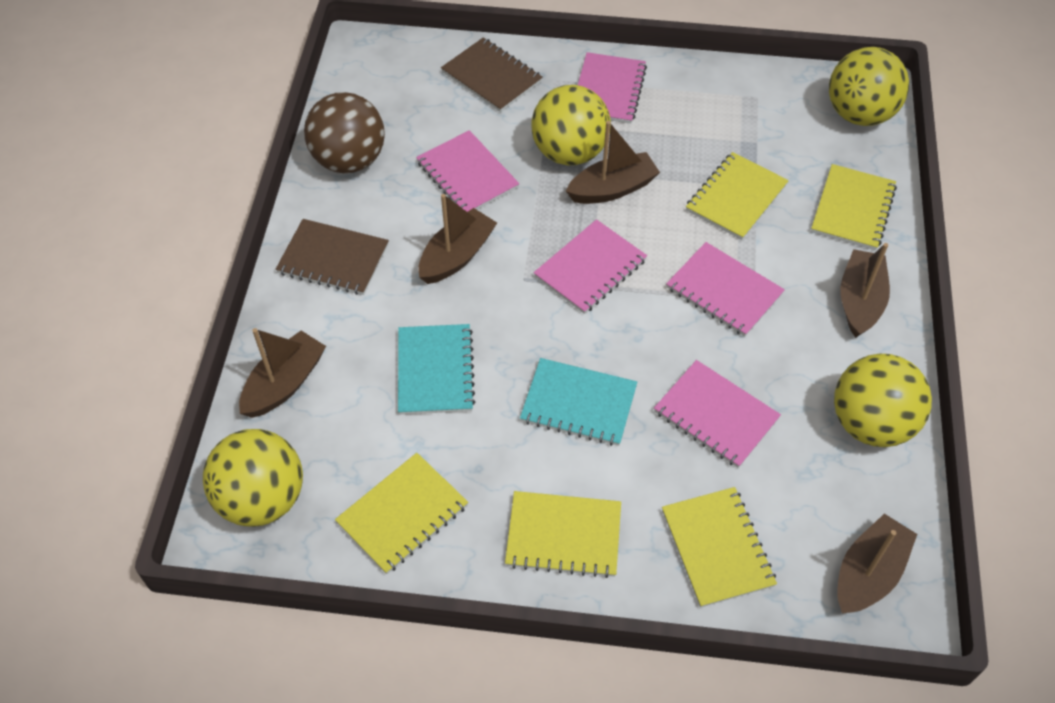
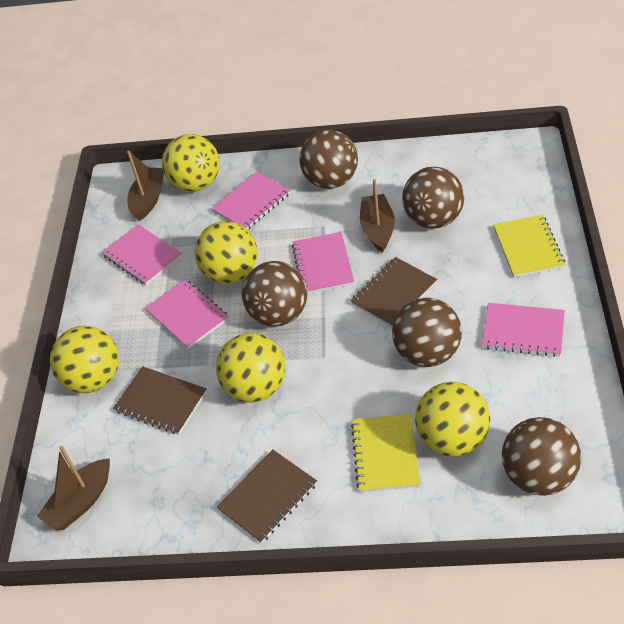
brown ball: [304,92,385,173] = 1 -> [242,261,307,327] [299,130,358,189] [392,298,462,367] [402,167,464,229] [502,417,581,496] = 5
brown boat: [239,328,326,418] [418,194,497,284] [566,121,660,204] [837,514,917,614] [840,243,890,338] = 5 -> [37,446,110,531] [127,151,164,221] [360,179,395,252] = 3
brown notebook: [275,219,389,295] [441,38,543,112] = 2 -> [113,366,207,435] [216,449,317,543] [351,257,437,327] = 3
turquoise notebook: [398,324,475,415] [520,358,637,446] = 2 -> none = 0
yellow ball: [203,429,303,527] [531,85,611,165] [829,47,909,126] [834,354,932,447] = 4 -> [50,326,119,393] [162,134,220,192] [195,221,258,284] [216,333,285,403] [415,382,490,457] = 5
yellow notebook: [335,453,468,574] [505,491,621,578] [662,487,777,608] [686,152,789,240] [811,164,897,250] = 5 -> [351,414,421,493] [493,215,565,277] = 2

